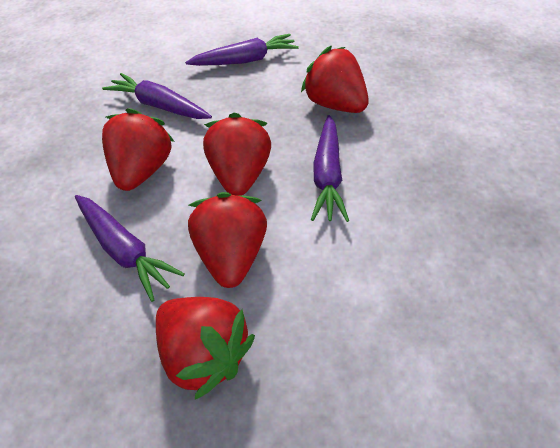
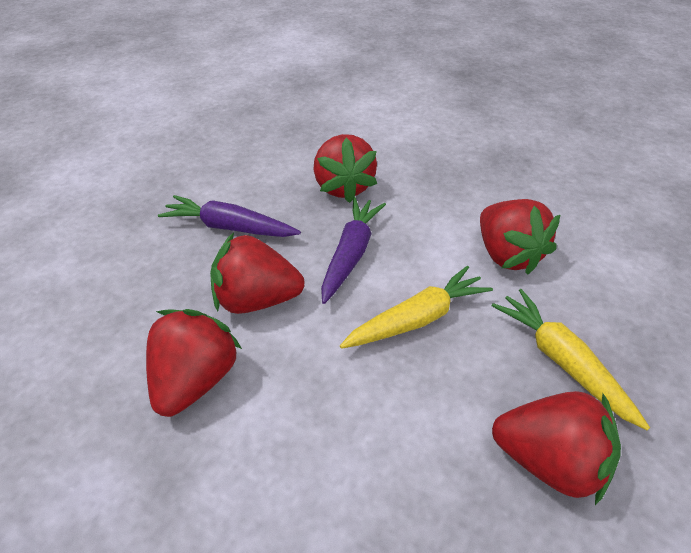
purple carrot: [75,195,185,302] [102,73,212,119] [185,34,299,66] [311,115,349,222] = 4 -> [158,195,301,237] [321,197,386,304] = 2
yellow carrot: none = 0 -> [340,266,493,349] [492,289,650,430] = 2

